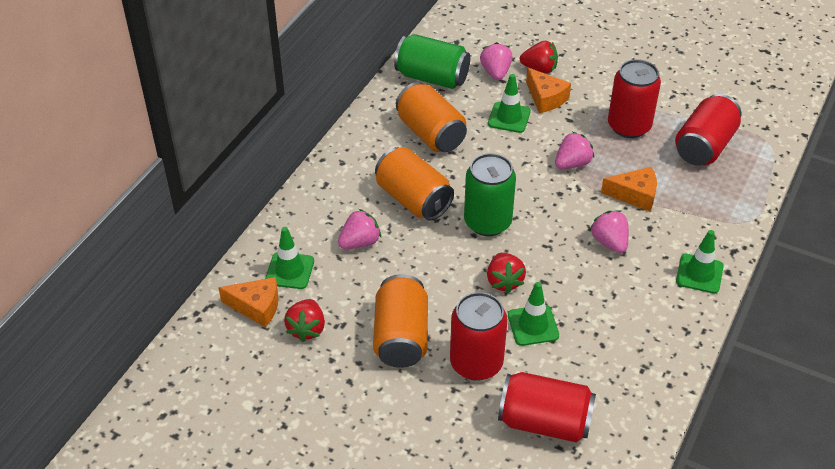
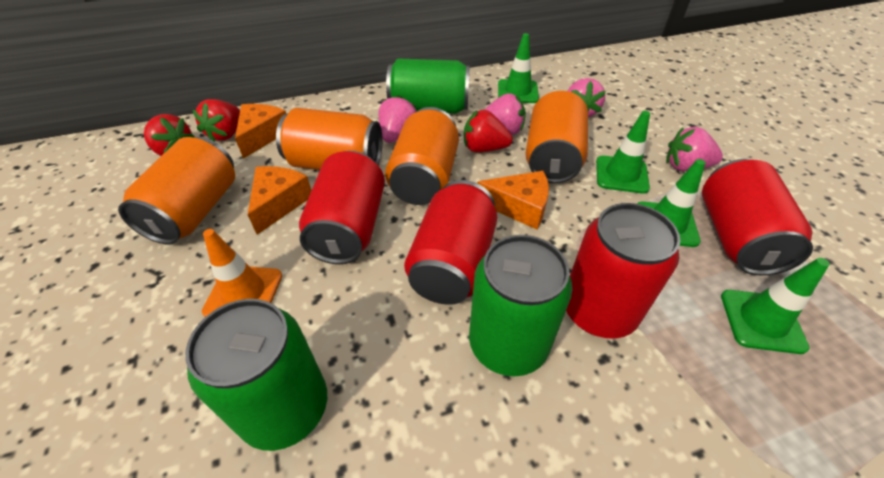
green can: [394,34,470,89] [464,153,516,236] = 2 -> [185,299,327,451] [386,58,470,114] [469,235,573,376] = 3
orange can: [373,274,428,368] [375,147,454,221] [396,82,467,152] = 3 -> [118,137,235,244] [276,108,382,170] [385,107,459,205] [526,91,588,183] = 4
orange traffic cone: none = 0 -> [202,229,282,317] = 1

